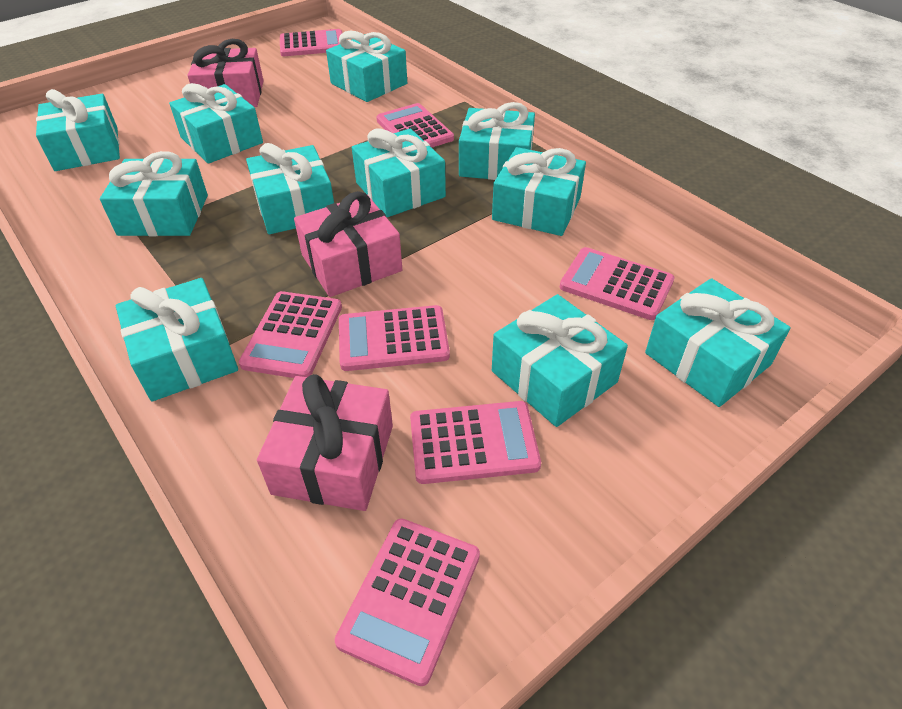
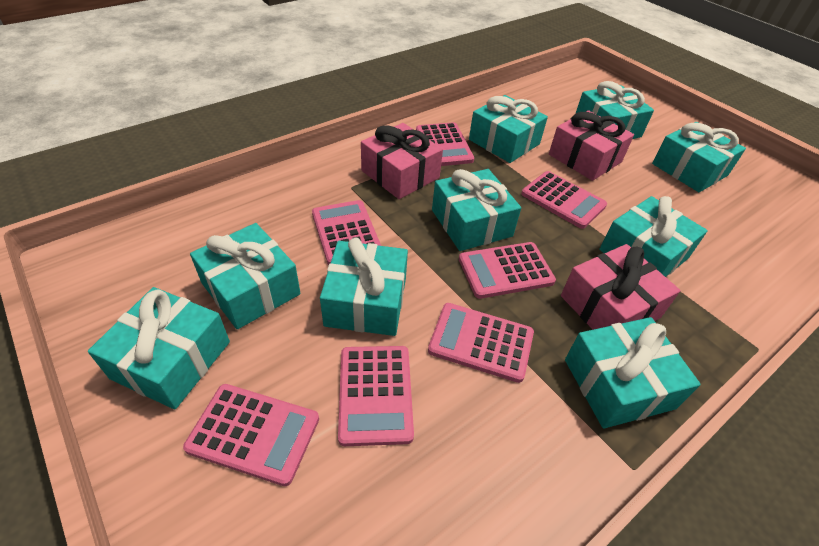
turquoise gift: [36,89,120,171] [100,151,208,236] [116,278,238,401] [169,83,263,164] [246,143,334,234] [326,31,407,102] [352,129,446,217] [459,102,535,180] [492,147,586,236] [492,294,628,427] [645,278,791,407] = 11 -> [88,287,230,409] [190,223,301,329] [320,238,408,336] [432,169,521,251] [469,95,548,163] [565,317,701,428] [575,81,654,139] [599,196,708,277] [652,122,746,192] = 9

